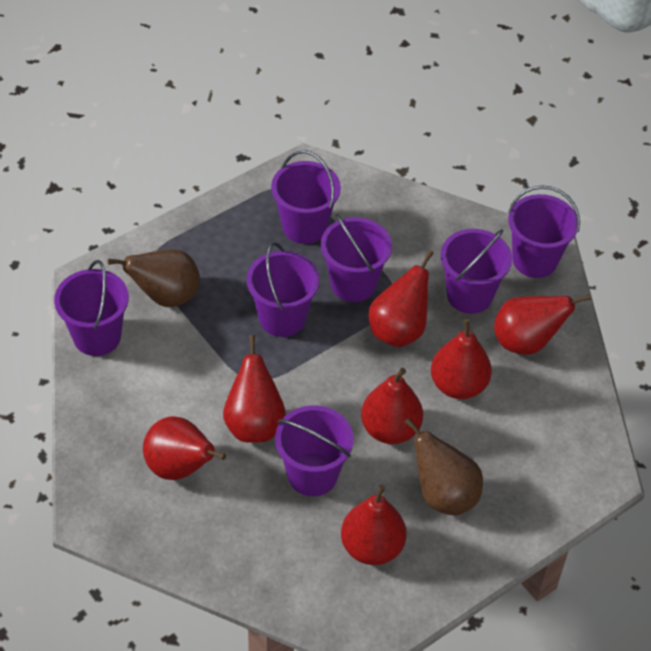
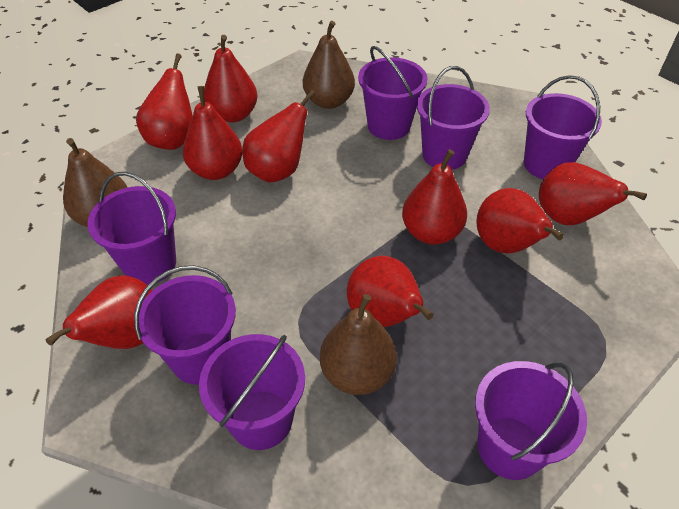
brown pear: [108,249,200,307] [404,418,483,515] = 2 -> [63,138,128,227] [303,21,355,109] [320,294,397,395] = 3
red pear: [143,416,226,480] [223,335,286,443] [341,485,406,565] [361,368,423,444] [369,250,434,347] [431,319,492,399] [494,294,591,355] = 7 -> [46,275,153,349] [136,53,193,150] [183,86,243,180] [204,35,258,123] [242,90,316,183] [347,256,433,327] [402,149,467,245] [476,188,564,253] [539,162,647,225] = 9

